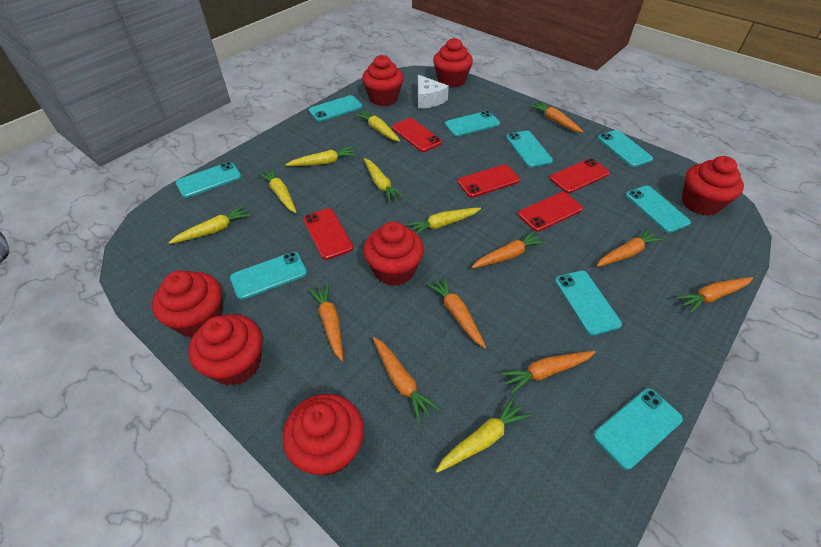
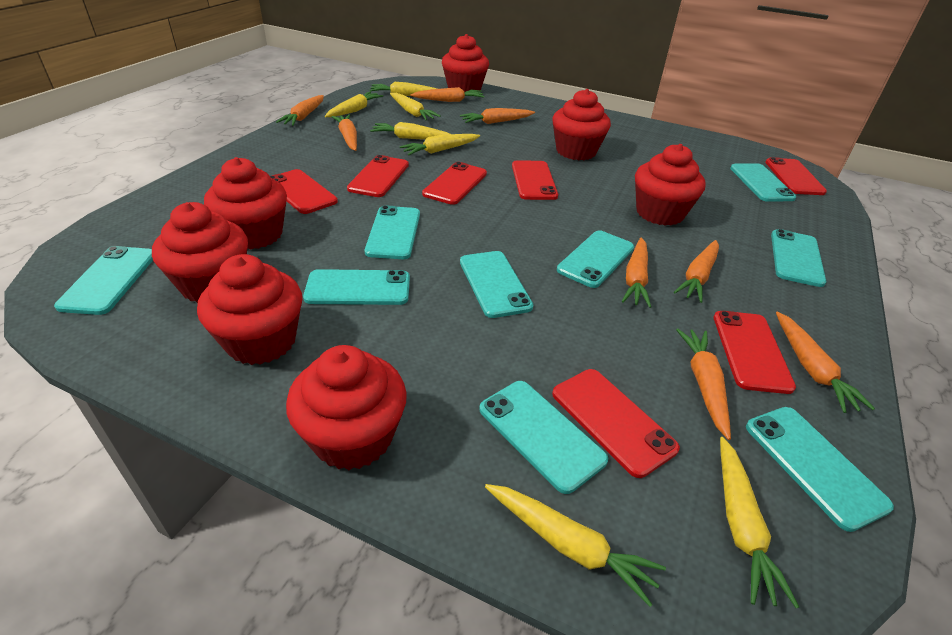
red phone: [303,208,353,260] [392,118,442,152] [457,164,520,198] [518,192,583,232] [549,158,610,193] = 5 -> [270,169,338,214] [347,155,409,197] [422,162,487,205] [512,160,558,200] [552,369,680,478] [714,311,796,394] [765,157,827,195] = 7
white cheese: [418,75,449,109] = 1 -> none = 0

